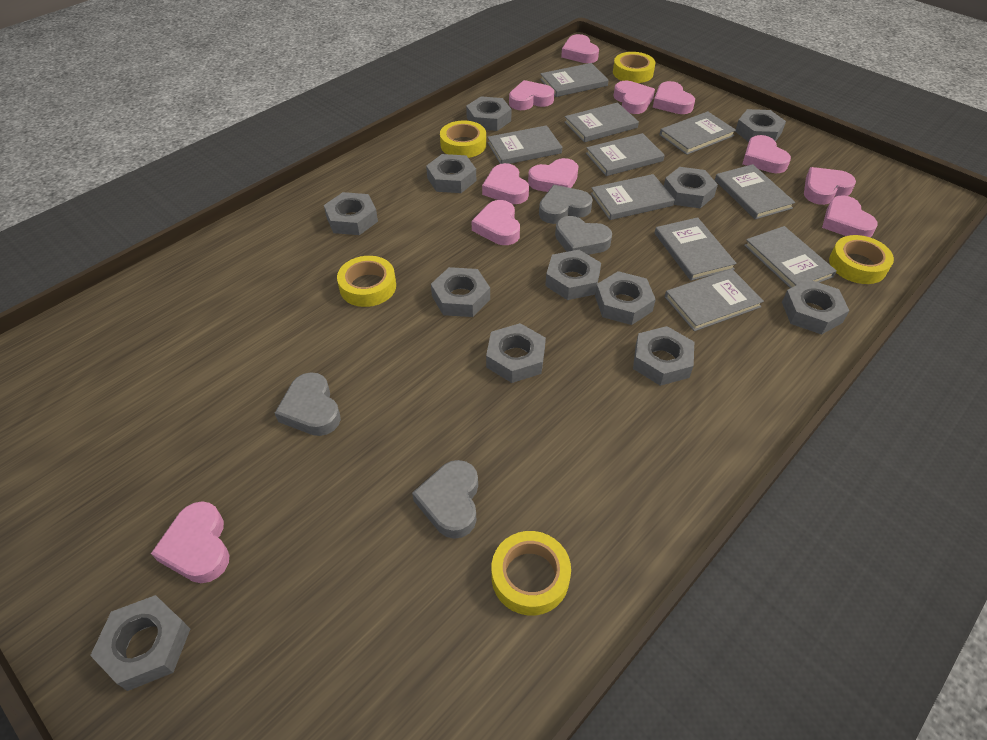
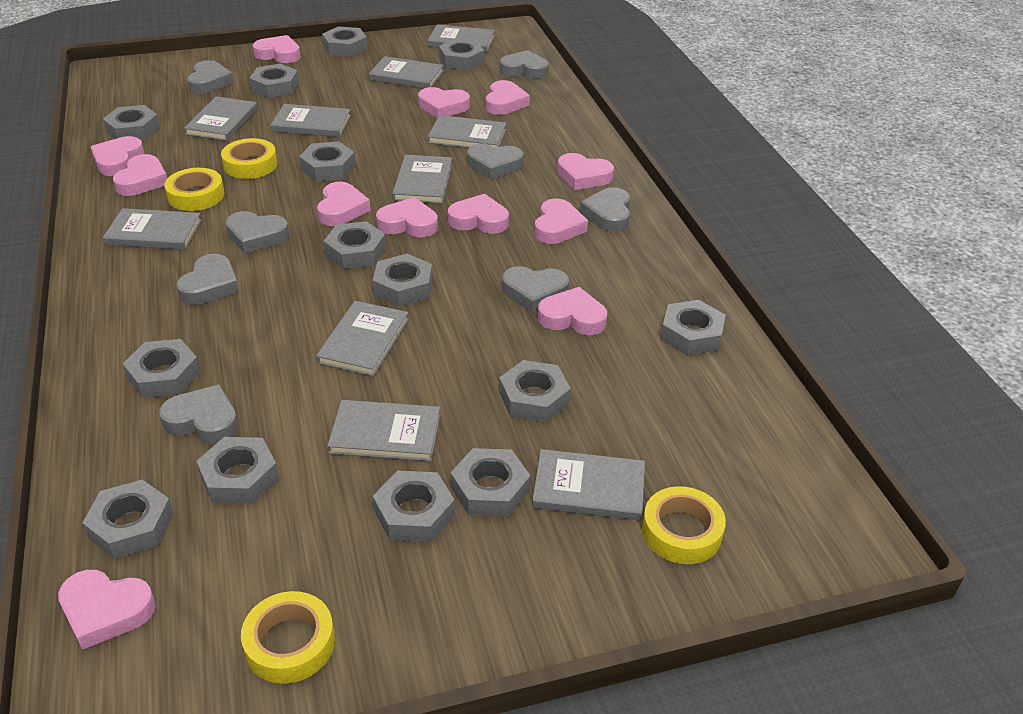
grey heart: [275,372,341,436] [412,460,478,539] [539,185,593,224] [555,216,612,255] = 4 -> [159,385,238,444] [176,254,239,305] [187,60,234,94] [225,211,289,253] [467,144,523,180] [500,50,549,79] [502,266,569,313] [580,187,630,232] = 8
grey nut: [90,595,190,691] [324,192,378,235] [426,154,476,193] [431,267,490,317] [466,96,512,131] [486,323,546,383] [545,250,601,300] [595,271,656,325] [633,326,694,386] [664,167,718,208] [735,109,786,142] [782,279,849,335] = 12 -> [82,479,174,559] [103,105,160,140] [123,339,200,398] [196,437,279,504] [249,64,299,98] [299,141,356,181] [322,26,368,57] [323,221,386,269] [373,254,433,306] [373,471,455,542] [439,39,484,70] [451,448,531,517] [499,360,571,422] [661,300,725,355] = 14
pink heart: [151,501,230,583] [472,200,520,245] [482,163,529,204] [509,80,554,110] [528,158,578,192] [561,34,599,63] [613,81,655,114] [653,81,695,114] [742,135,791,173] [804,167,856,205] [822,195,878,238] = 11 -> [58,570,155,650] [91,136,145,176] [113,154,167,196] [253,35,300,63] [317,182,371,226] [376,197,438,237] [418,87,470,118] [448,194,509,234] [486,80,530,115] [535,199,588,244] [538,287,607,335] [557,153,614,190] = 12
yellow tape: [337,256,396,307] [440,121,486,158] [492,531,571,616] [613,52,655,83] [829,235,894,284] = 5 -> [164,168,224,211] [221,138,277,179] [241,591,335,684] [642,486,726,564] = 4

